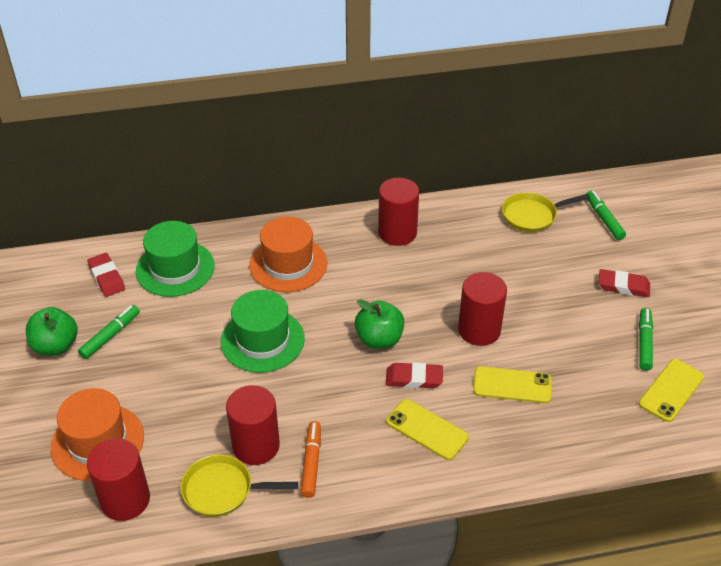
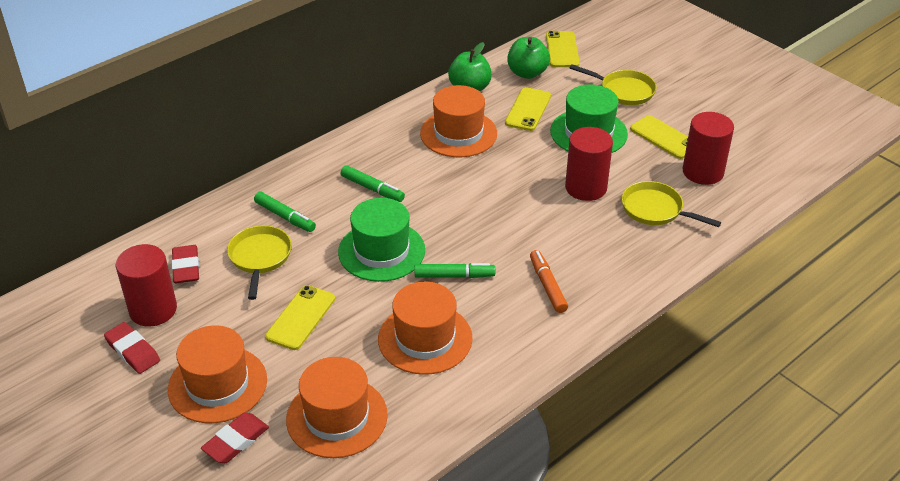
orange hat: [51,388,144,481] [249,217,327,292] = 2 -> [168,326,267,423] [286,357,388,458] [378,282,473,375] [420,85,497,157] = 4
red cylinder: [87,438,150,521] [226,385,280,465] [378,178,419,246] [458,272,507,346] = 4 -> [116,244,177,326] [565,127,613,201] [683,112,734,185] = 3
yellow pan: [180,454,298,517] [502,192,590,232] = 2 -> [227,225,292,300] [570,64,657,105] [622,181,721,227] = 3
yellow phone: [386,399,469,460] [473,366,551,403] [639,359,704,422] = 3 -> [265,285,335,350] [505,87,551,131] [546,31,580,67] [630,115,688,159] = 4

